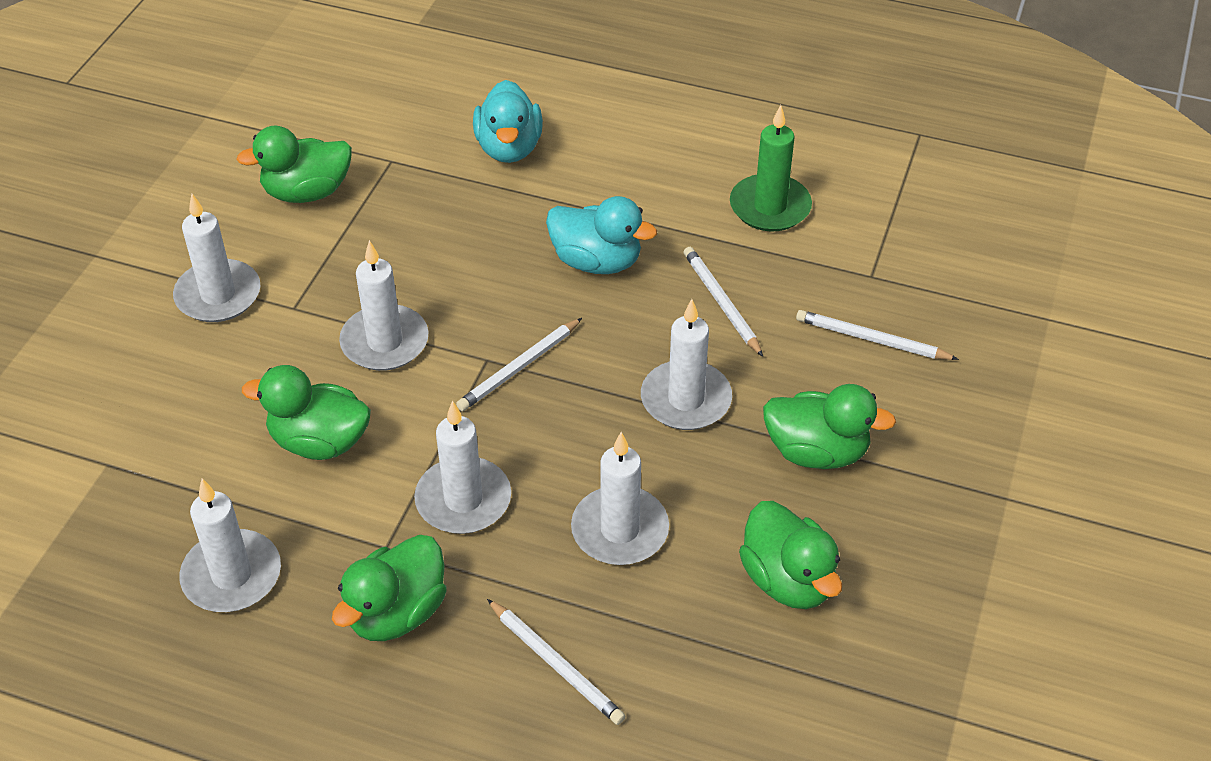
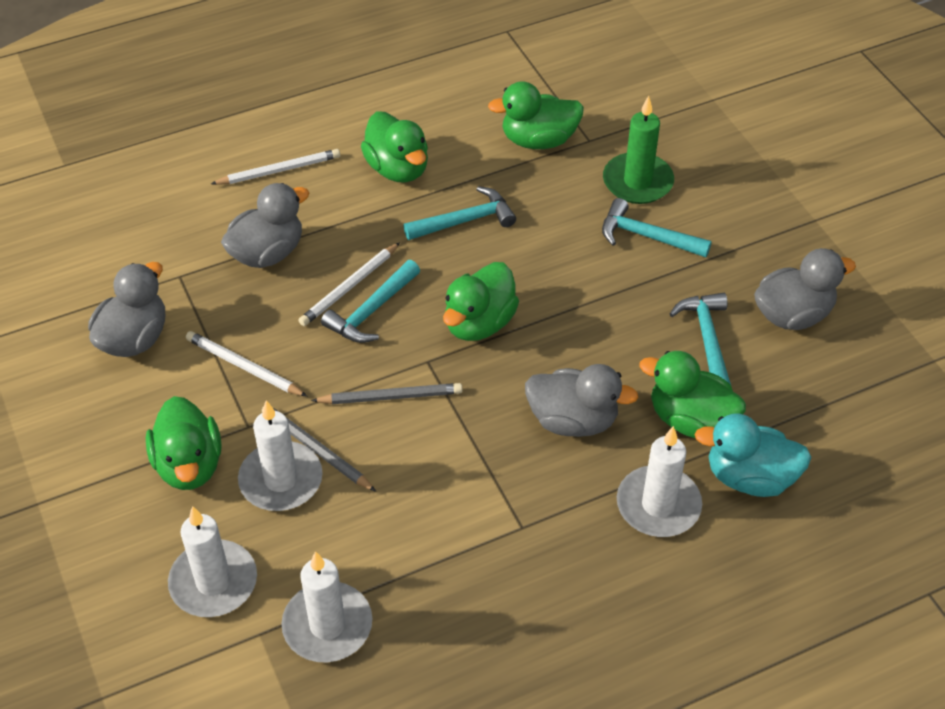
grey duck: none = 0 -> [88,262,165,357] [221,183,309,268] [525,364,639,437] [754,248,856,330] = 4
grey pencil: none = 0 -> [262,407,376,492] [311,383,463,404] = 2
turquoise duck: [473,80,543,163] [546,196,657,274] = 2 -> [694,414,812,497] = 1
turquoise hammer: none = 0 -> [321,260,420,343] [403,186,516,240] [602,198,712,257] [670,293,731,385] = 4
white candle: [173,194,260,322] [179,479,281,612] [339,240,429,371] [414,400,511,534] [571,432,669,565] [641,299,732,430] = 6 -> [168,506,257,617] [238,400,323,511] [281,551,372,662] [617,426,702,537] = 4
white pencil: [456,318,582,411] [487,599,626,725] [684,247,763,357] [796,310,959,360] = 4 -> [186,331,308,397] [211,149,340,185] [298,242,400,326] = 3

